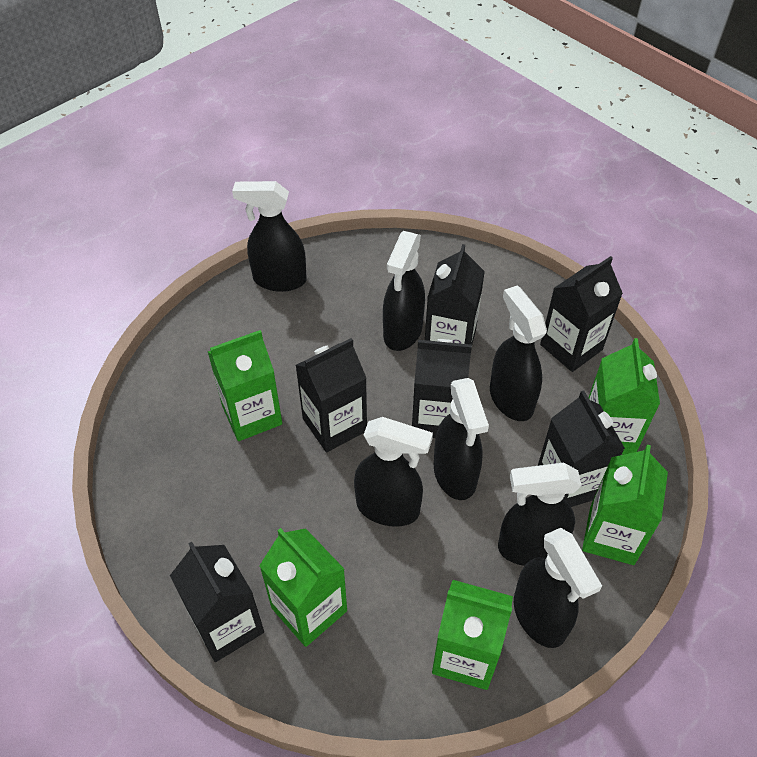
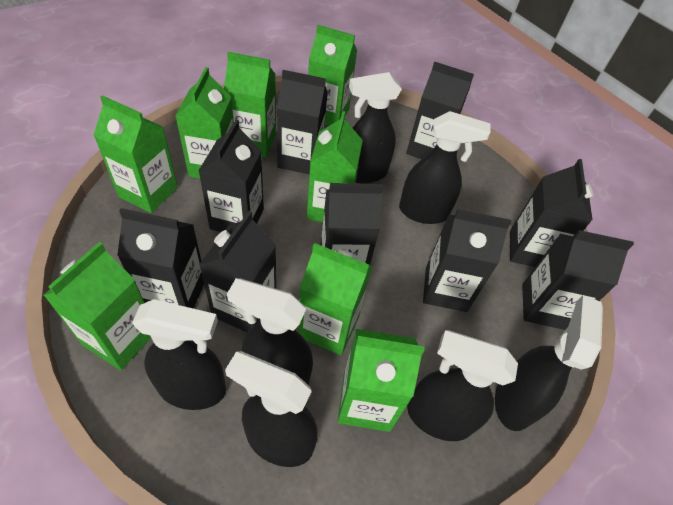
black carton: [170,542,264,662] [295,338,367,452] [412,339,472,438] [425,244,485,345] [538,390,625,507] [540,256,623,372] = 6 -> [117,208,204,309] [199,119,264,232] [199,211,276,332] [277,70,328,174] [320,183,383,265] [406,62,474,159] [423,209,511,312] [510,159,593,267] [522,230,634,330] = 9
green carton: [208,330,282,441] [259,528,347,647] [432,580,513,690] [582,445,668,565] [589,338,660,455] = 5 -> [44,242,151,370] [93,95,178,213] [175,67,234,179] [224,52,276,157] [297,243,373,355] [307,111,363,222] [308,25,357,126] [338,329,425,432] = 8

